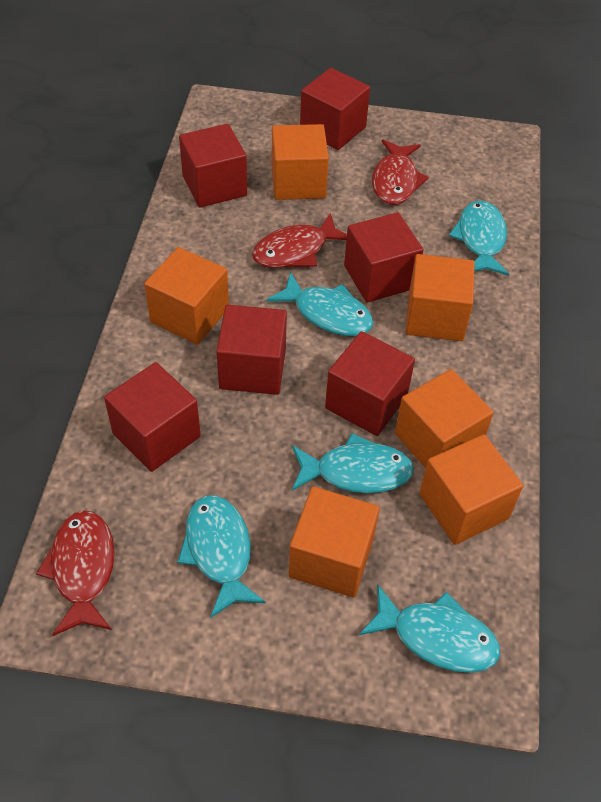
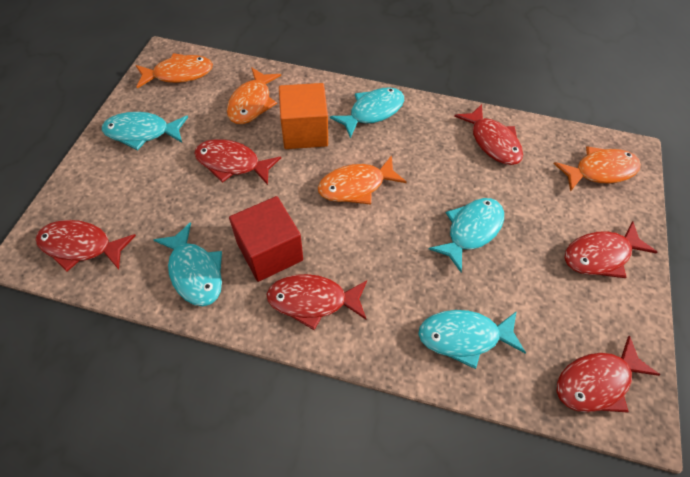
orange cube: [144,247,229,345] [272,124,329,200] [289,487,380,598] [395,369,494,468] [406,254,475,341] [419,434,523,545] = 6 -> [279,83,328,149] = 1
orange fish: none = 0 -> [136,53,213,88] [227,67,281,124] [318,155,407,205] [554,146,641,192] = 4
red cube: [104,362,201,472] [179,124,247,208] [216,305,287,395] [300,68,370,150] [325,331,415,436] [344,212,423,303] = 6 -> [229,196,303,282] = 1
red fish: [36,510,115,636] [252,213,347,268] [372,140,429,205] = 3 -> [35,220,136,272] [194,139,281,185] [267,274,367,330] [454,104,523,165] [557,335,660,413] [564,221,657,278] = 6

